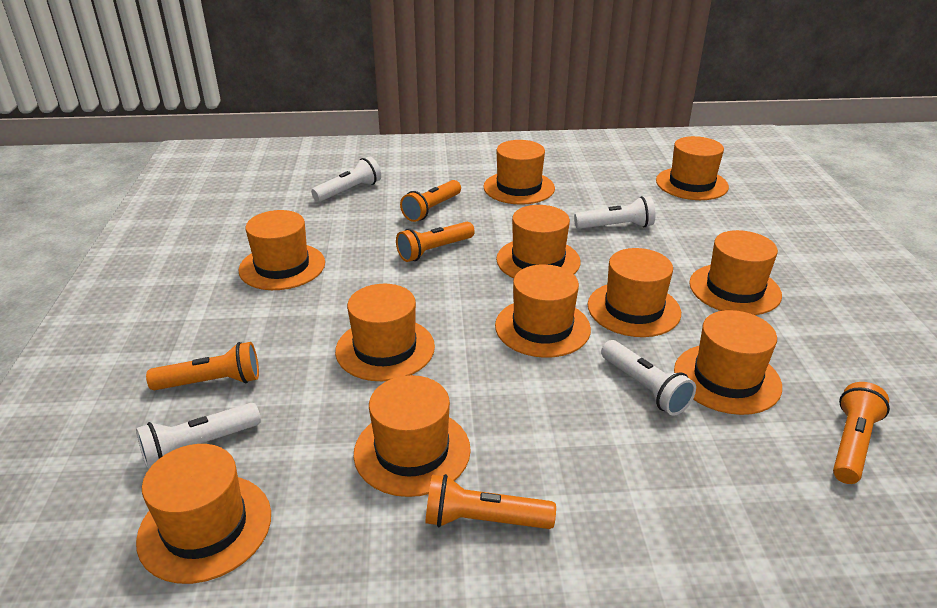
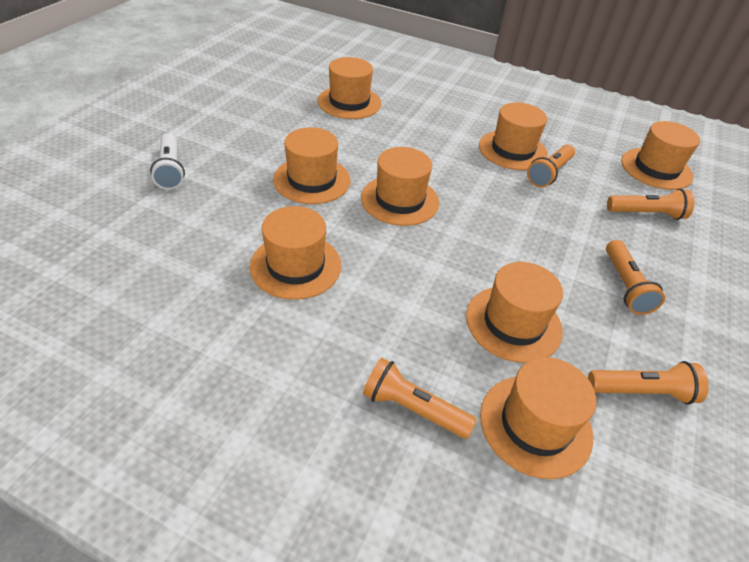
orange hat: [136,444,271,584] [239,210,325,290] [335,284,435,381] [353,375,471,497] [483,140,555,205] [495,264,591,358] [496,205,581,278] [588,248,681,337] [656,136,729,200] [674,310,782,415] [689,230,782,315] = 11 -> [250,206,341,300] [273,127,350,204] [318,57,381,119] [361,147,439,226] [466,262,563,363] [479,102,548,170] [480,357,596,479] [621,121,700,190] = 8
white flashlight: [136,403,261,470] [311,156,381,202] [574,196,655,229] [601,340,696,416] = 4 -> [150,133,185,190] = 1

